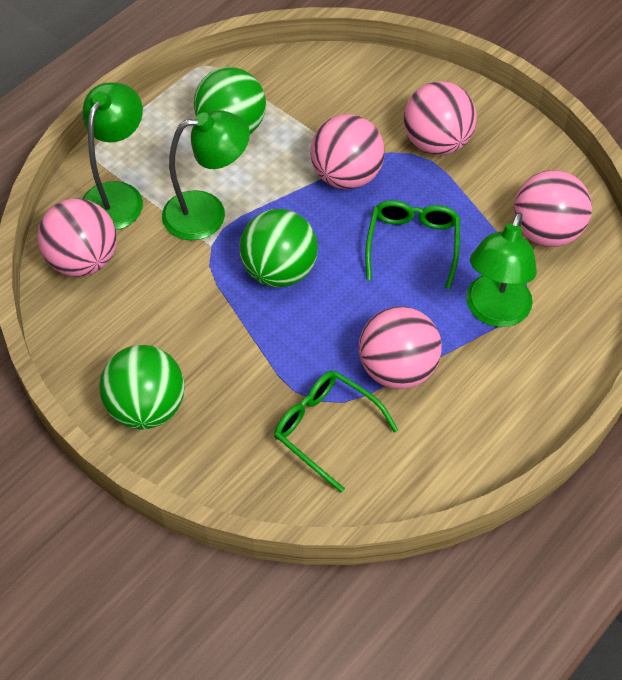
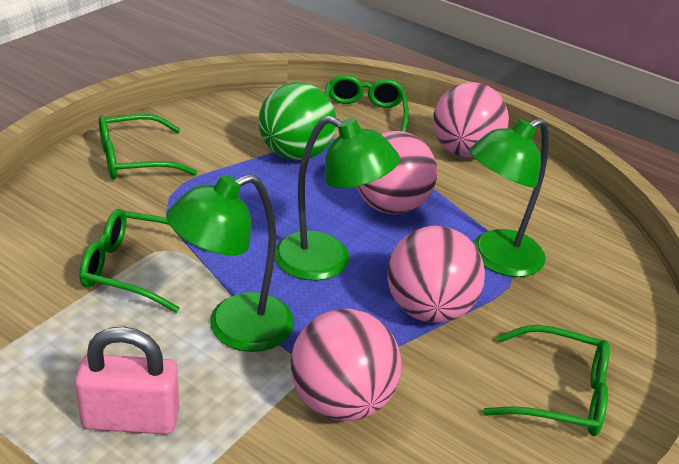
green ball: [99,345,185,429] [194,67,266,134] [239,209,318,287] = 3 -> [259,82,336,161] = 1
green glasses: [274,371,398,492] [365,200,460,289] = 2 -> [79,209,207,313] [99,114,197,179] [324,75,409,132] [483,325,610,436] = 4
pink ball: [37,198,117,277] [310,114,385,189] [359,306,442,389] [404,81,477,155] [514,170,592,247] = 5 -> [290,309,401,421] [356,131,437,214] [387,226,485,323] [433,82,509,158] = 4
pink padlock: none = 0 -> [75,327,179,435] = 1

